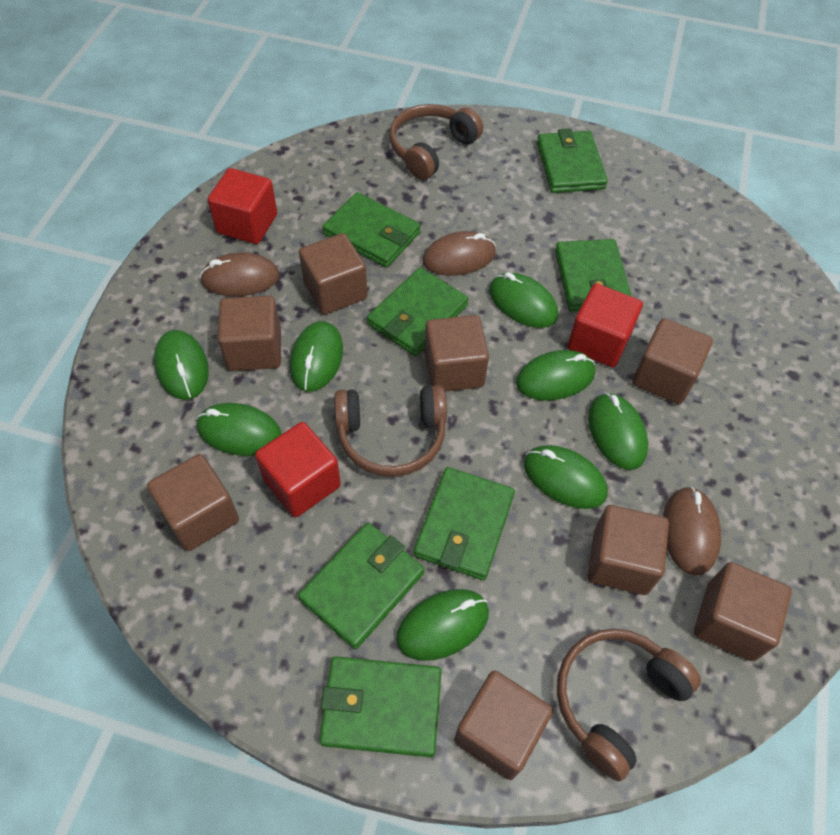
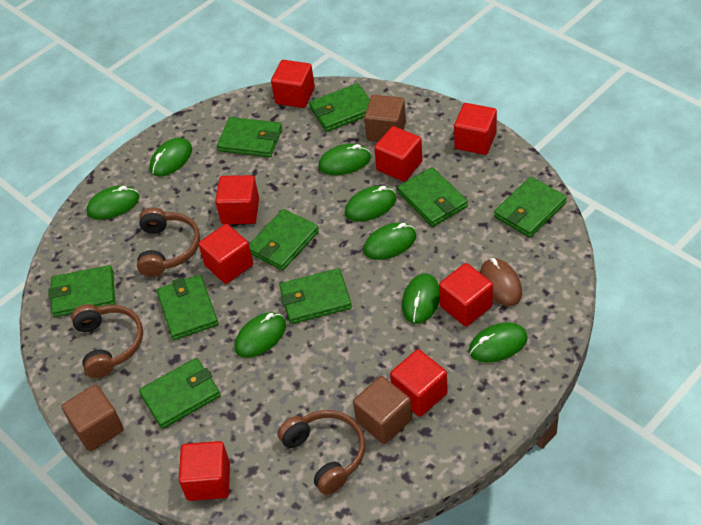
brown cube: [147,454,239,551] [218,296,281,371] [299,233,367,314] [424,315,489,392] [454,671,553,780] [588,505,669,595] [632,318,713,404] [694,562,792,661] = 8 -> [61,385,124,451] [353,376,412,444] [364,95,406,142] = 3
brown mouse: [200,252,280,296] [422,231,496,276] [663,486,721,576] = 3 -> [480,258,522,306] = 1
green wallet: [298,522,424,649] [319,656,442,757] [322,192,421,268] [367,267,468,356] [414,467,515,580] [537,128,608,193] [555,239,632,312] = 7 -> [48,265,115,317] [139,358,221,429] [157,275,218,340] [217,117,282,158] [249,209,319,271] [279,268,352,324] [309,83,370,132] [397,167,468,227] [494,177,567,238] = 9
red cube: [208,168,277,244] [255,422,341,517] [567,283,643,367] = 3 -> [179,441,230,501] [198,224,253,284] [215,175,259,224] [271,60,315,108] [374,126,423,182] [390,349,448,417] [439,263,493,327] [454,103,497,155] = 8

